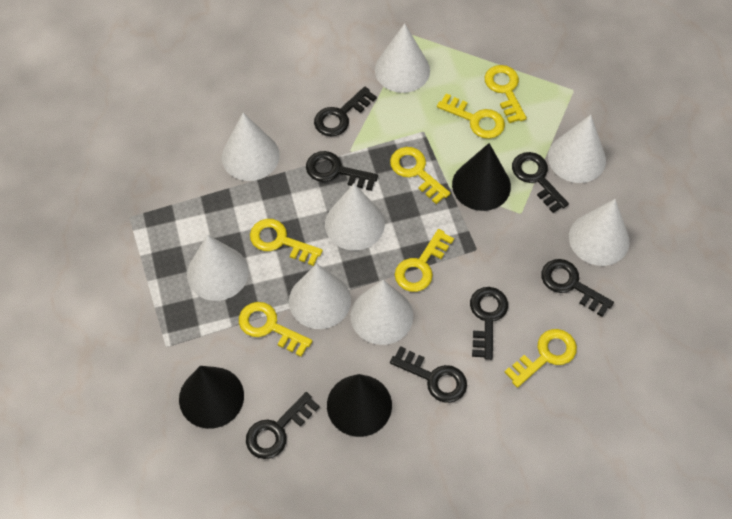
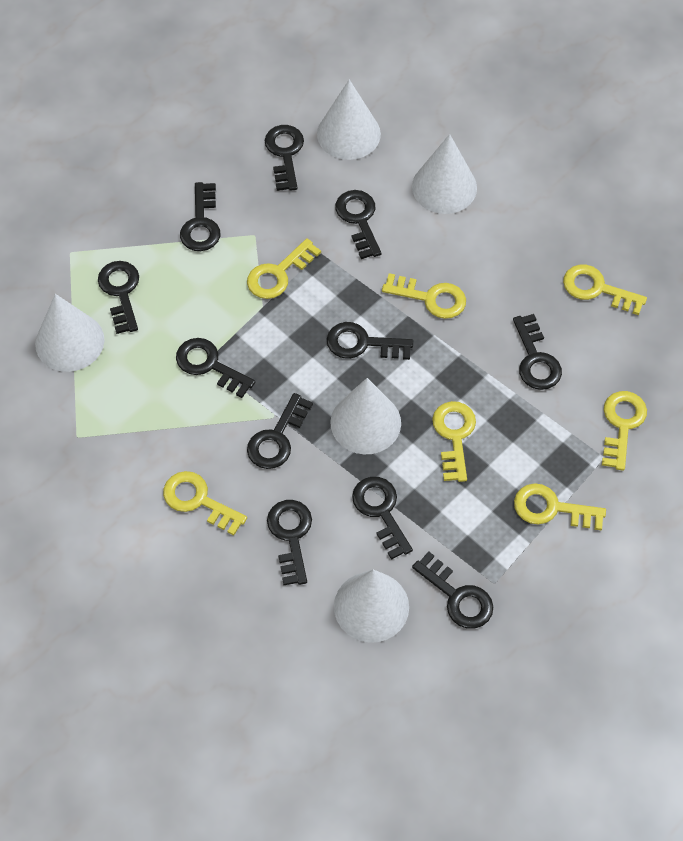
black cone: [179,366,244,429] [327,374,392,437] [452,143,511,211] = 3 -> none = 0
black key: [246,392,320,459] [306,151,378,191] [314,86,377,136] [390,346,467,403] [470,287,508,360] [512,152,569,213] [541,259,614,317] = 7 -> [98,261,139,334] [176,338,255,398] [180,182,220,251] [247,393,313,469] [265,125,304,191] [267,500,312,585] [327,322,413,360] [335,190,382,259] [352,477,413,560] [412,551,493,629] [513,314,562,390] = 11
white cone: [187,235,249,301] [222,113,280,181] [289,264,351,329] [325,184,385,251] [351,280,413,345] [375,23,430,93] [548,115,606,183] [569,199,629,266] = 8 -> [35,294,104,372] [317,80,381,160] [330,378,401,454] [334,569,409,643] [412,134,477,214] = 5

